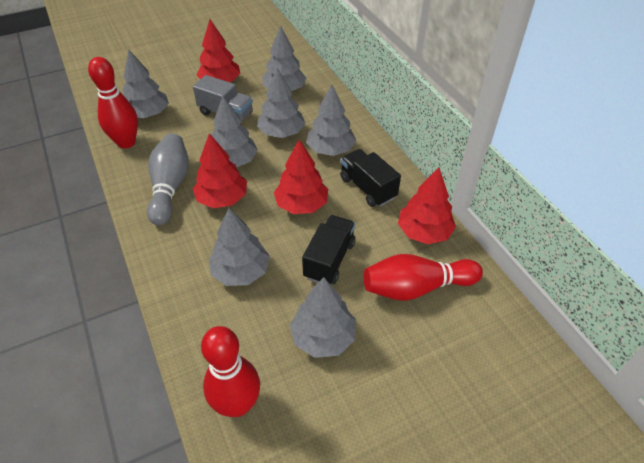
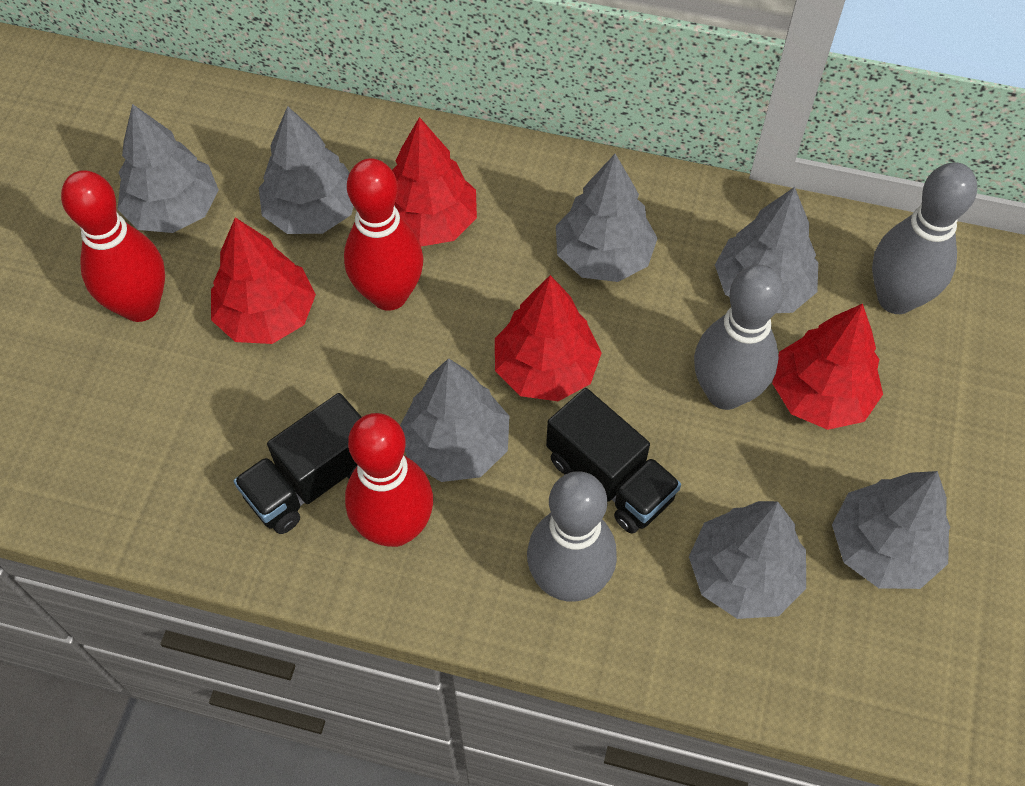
grey bowling pin: [147,133,189,226] = 1 -> [527,471,617,601] [694,265,784,410] [872,162,977,314] = 3
grey truck: [193,75,253,124] = 1 -> none = 0

